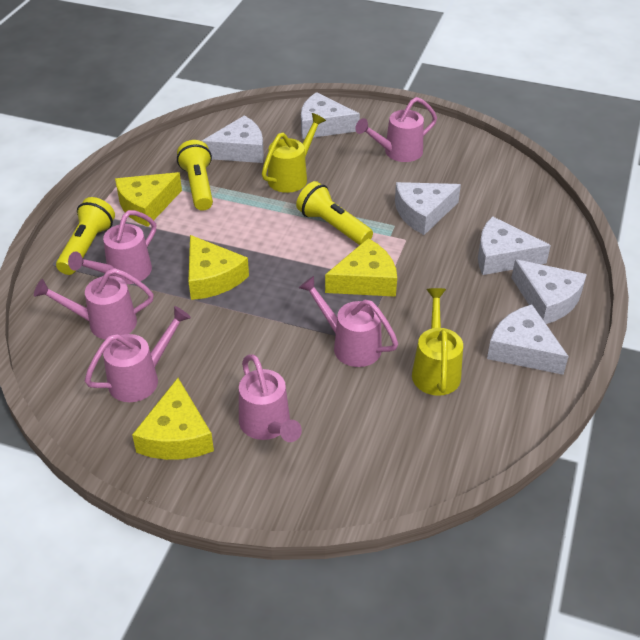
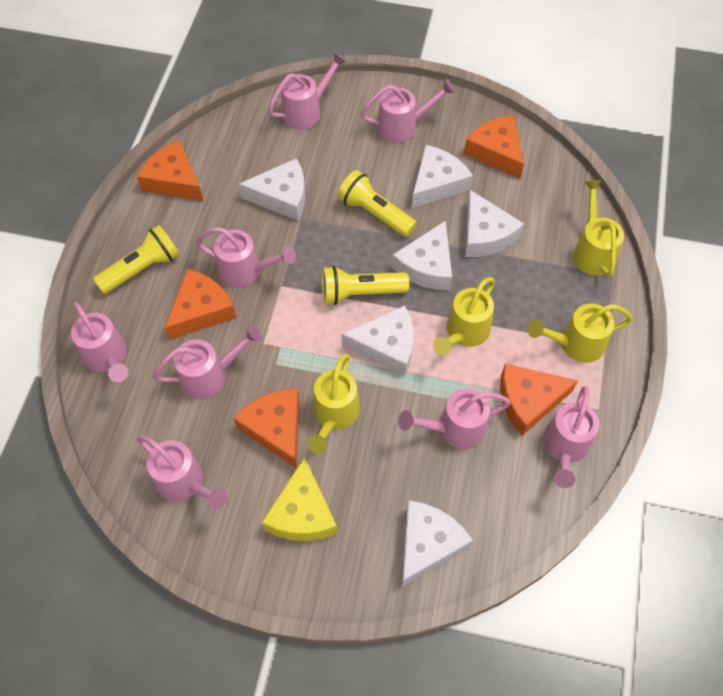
orange cheese: none = 0 -> [137,140,203,201] [164,269,236,340] [234,388,299,468] [464,115,524,178] [500,364,578,436] = 5
pink watering can: [34,268,154,339] [68,210,156,284] [85,306,191,402] [239,354,302,442] [299,276,398,367] [355,97,437,162] = 6 -> [71,302,128,382] [137,436,227,509] [153,325,262,399] [196,227,296,288] [268,52,347,129] [360,79,456,143] [398,388,511,449] [543,386,599,488] = 8
yellow cheese: [115,172,182,227] [132,378,214,460] [188,235,249,300] [325,238,397,297] = 4 -> [262,457,338,541] = 1
yellow watering can: [262,113,326,193] [412,288,463,396] = 2 -> [307,353,360,454] [433,277,495,356] [528,303,633,363] [573,180,624,277] = 4

